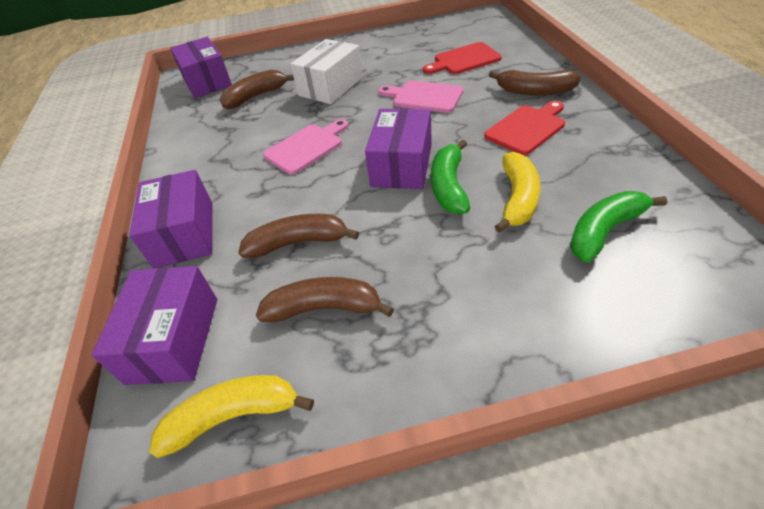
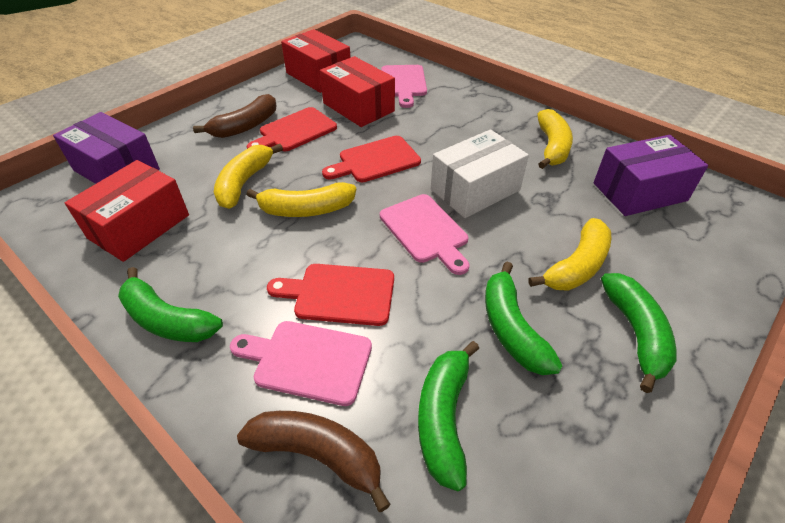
brown banana: [220,70,294,109] [238,214,359,258] [256,277,394,322] [489,70,581,95] = 4 -> [193,94,276,138] [237,411,391,512] = 2
green banana: [431,139,470,214] [570,191,667,263] = 2 -> [118,267,223,342] [418,341,480,491] [485,262,562,375] [601,273,677,393] = 4
pink cutting board: [263,119,349,175] [378,80,464,113] = 2 -> [230,321,372,406] [380,194,469,275] [381,65,427,108] = 3
purple box: [92,266,217,385] [129,170,213,269] [170,37,232,98] [365,108,432,189] = 4 -> [53,112,160,184] [593,135,708,216] = 2
red box: none = 0 -> [65,160,189,262] [281,29,351,93] [320,56,395,127] = 3
red cutting board: [423,42,502,74] [484,101,565,155] = 2 -> [247,107,337,151] [267,264,394,326] [322,136,421,182] = 3
yellow banana: [149,375,314,458] [494,152,540,233] = 2 -> [214,144,283,209] [246,182,356,217] [528,218,611,291] [537,109,573,169] = 4

